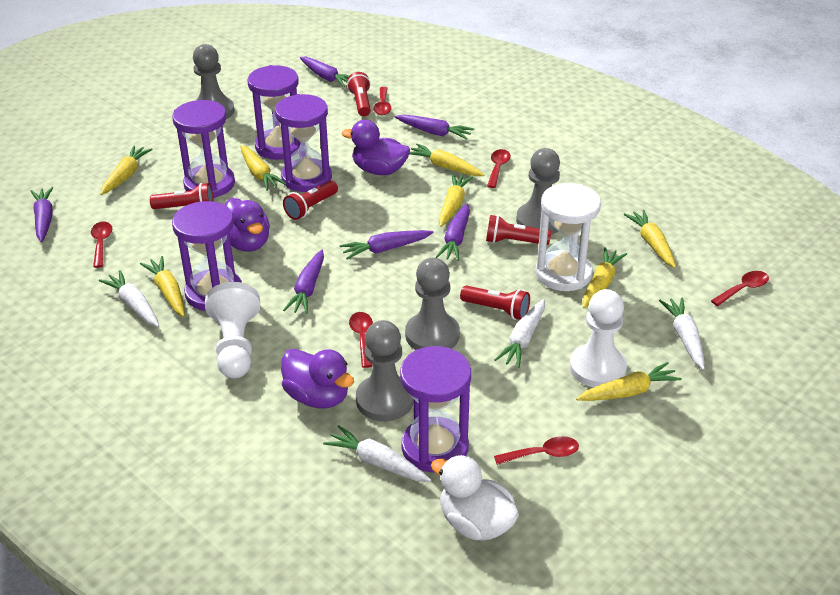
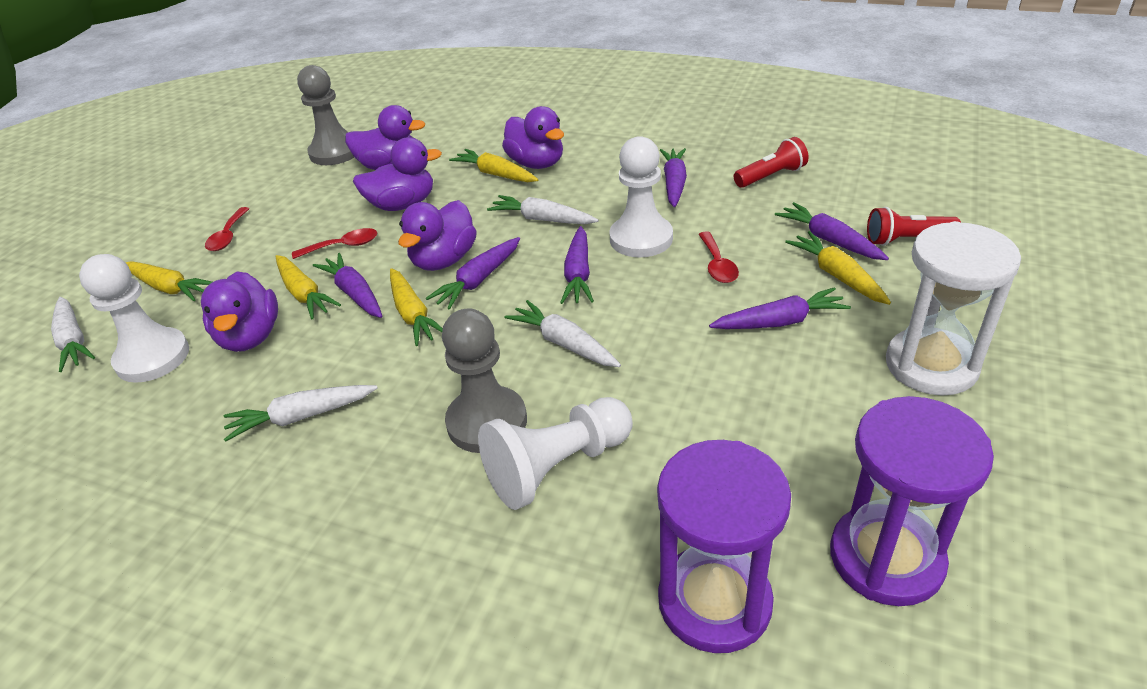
grey pawn: [193,44,234,119] [356,320,414,421] [405,258,460,350] [516,148,560,234] = 4 -> [297,65,354,165] [442,308,527,453] = 2
purple duck: [225,198,270,252] [281,349,354,409] [342,120,410,175] = 3 -> [201,271,278,352] [345,105,425,170] [353,137,442,211] [398,200,477,271] [502,106,564,169] = 5
purple hourglass: [172,100,235,198] [172,201,242,311] [247,65,299,160] [275,94,332,192] [400,346,471,472] = 5 -> [657,440,791,653] [830,396,994,606] = 2
red flashlight: [150,183,214,209] [283,181,338,220] [347,72,371,116] [460,285,530,320] [486,215,551,245] = 5 -> [734,137,809,188] [867,207,961,246] = 2
red spoon: [91,221,112,268] [349,312,373,368] [373,87,391,115] [487,149,511,188] [494,436,579,465] [711,271,769,306] = 6 -> [205,207,249,251] [292,228,377,259] [698,231,739,283] = 3
white duck: [431,455,519,541] = 1 -> none = 0
white pawn: [205,282,260,379] [570,289,627,387] = 2 -> [79,254,189,383] [478,397,633,510] [609,136,673,257] = 3
yellow carrot: [100,146,153,195] [140,256,185,317] [240,145,286,191] [409,143,484,176] [439,173,473,227] [576,362,682,401] [582,247,627,308] [624,210,676,268] = 8 -> [126,261,212,301] [275,255,341,319] [390,268,443,346] [449,149,538,182] [785,231,891,305] = 5

